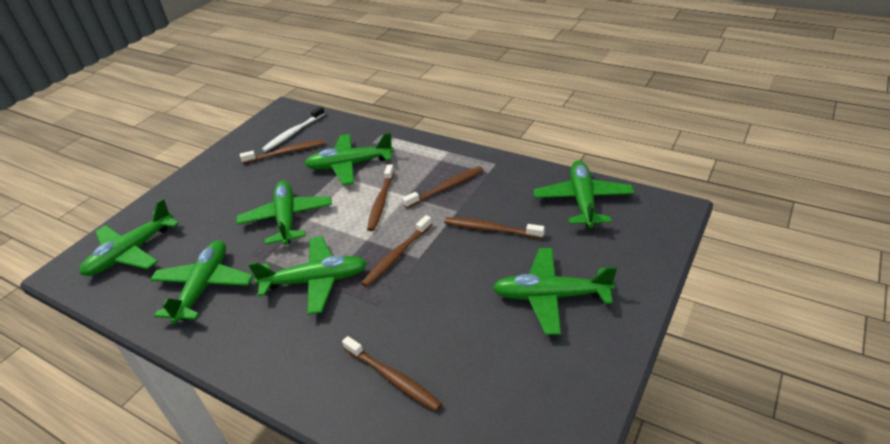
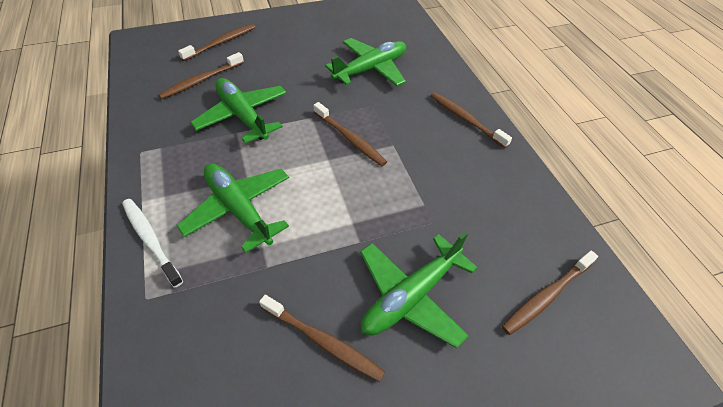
green plane: [80,199,179,276] [150,240,253,324] [236,181,332,245] [248,236,367,315] [304,132,394,185] [493,248,617,335] [534,160,634,228] = 7 -> [177,163,289,253] [190,78,287,144] [325,38,406,86] [360,232,478,348] = 4

